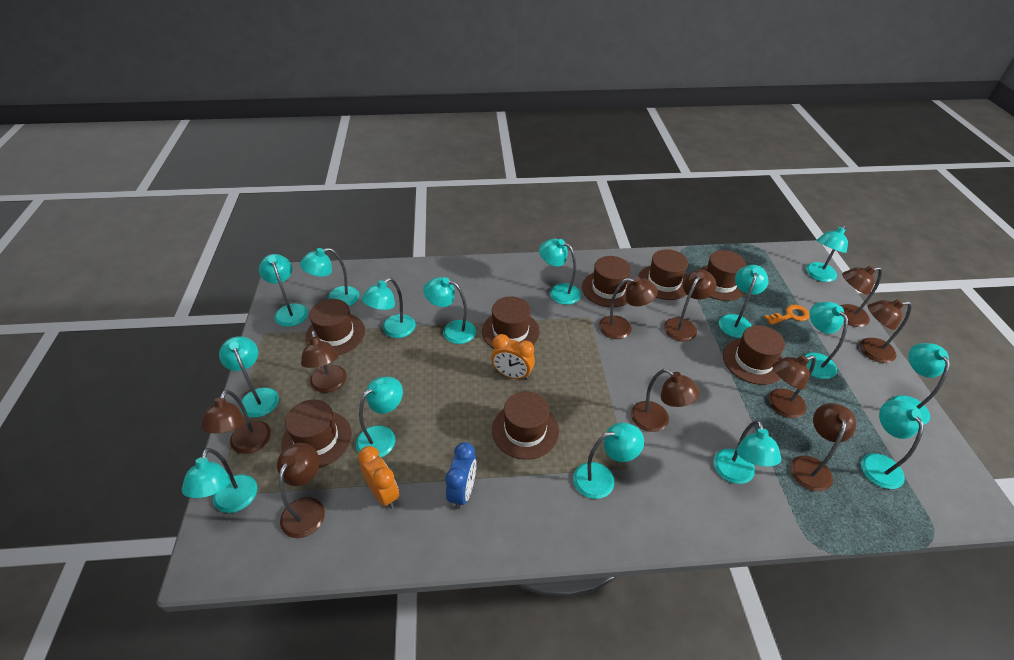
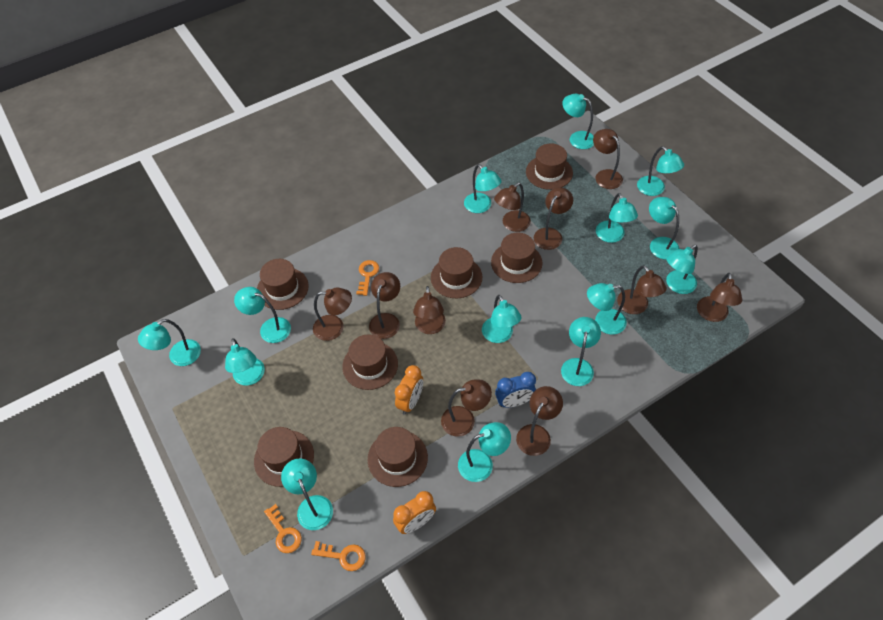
brown hat: [281,400,352,468] [305,299,365,355] [482,296,540,349] [492,391,559,460] [582,256,631,307] [638,249,688,300] [698,250,746,301] [723,325,785,385] = 8 -> [254,427,314,487] [257,259,309,310] [342,334,398,390] [368,427,428,487] [431,247,482,298] [491,233,542,283] [526,143,573,190] = 7
orange key: [764,305,810,325] = 1 -> [264,504,302,553] [311,541,366,571] [356,260,379,296] = 3
turquoise lamp: [182,448,257,513] [219,336,279,418] [259,254,308,327] [300,248,359,306] [356,377,403,457] [362,278,416,338] [423,277,476,344] [539,239,581,305] [573,423,644,499] [714,420,781,484] [719,265,769,338] [803,302,848,379] [806,225,848,282] [861,400,924,489] [891,343,950,425] = 15 -> [138,319,201,366] [225,338,265,385] [234,287,291,343] [281,459,333,530] [458,422,511,482] [464,164,502,213] [482,295,521,343] [561,317,601,386] [562,94,594,149] [587,283,627,335] [596,193,638,243] [637,146,684,196] [649,197,679,259] [666,245,698,294] = 14

